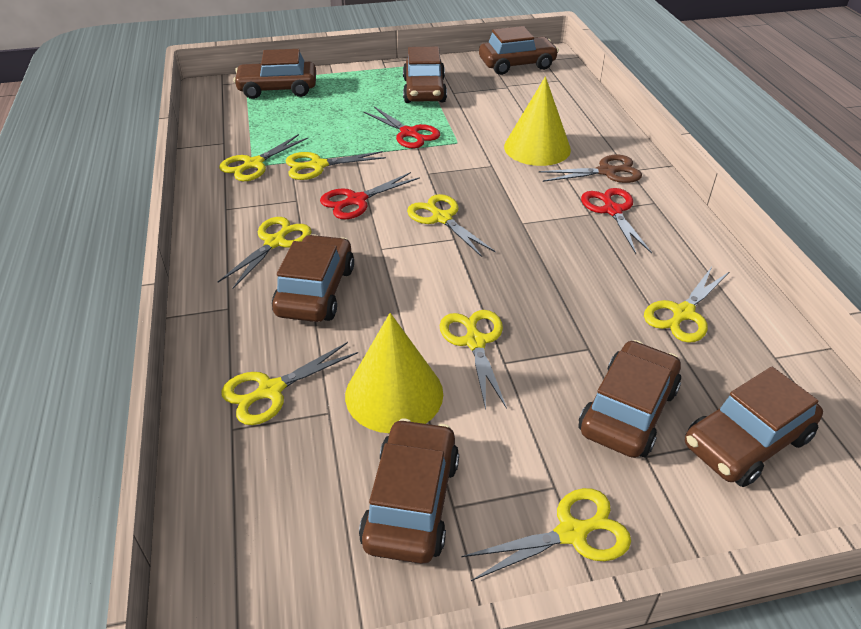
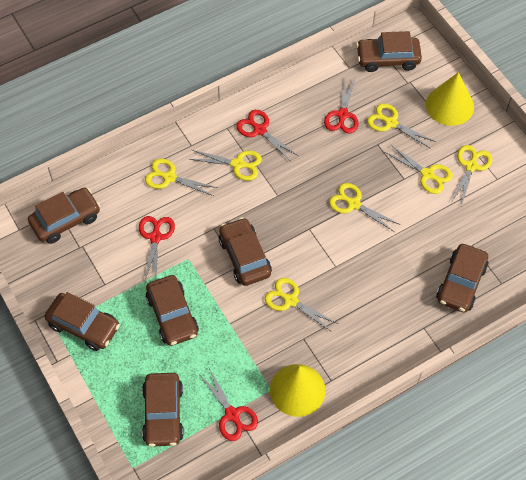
brown scissors: [539,154,642,183] = 1 -> none = 0
red scissors: [320,172,420,219] [363,107,440,148] [581,188,652,254] = 3 -> [139,216,175,282] [198,368,258,441] [236,110,297,161] [324,78,358,134] = 4
yellow scissors: [218,217,312,289] [219,134,308,181] [221,342,358,425] [286,151,386,180] [407,194,496,257] [440,310,507,409] [461,488,631,581] [644,267,729,343] = 8 -> [145,159,218,196] [189,150,262,181] [265,278,338,332] [329,183,400,232] [367,103,436,149] [385,144,453,194] [452,145,492,206] = 7

